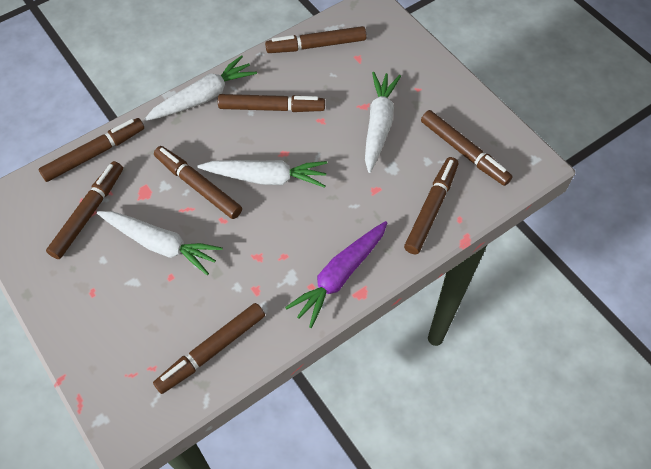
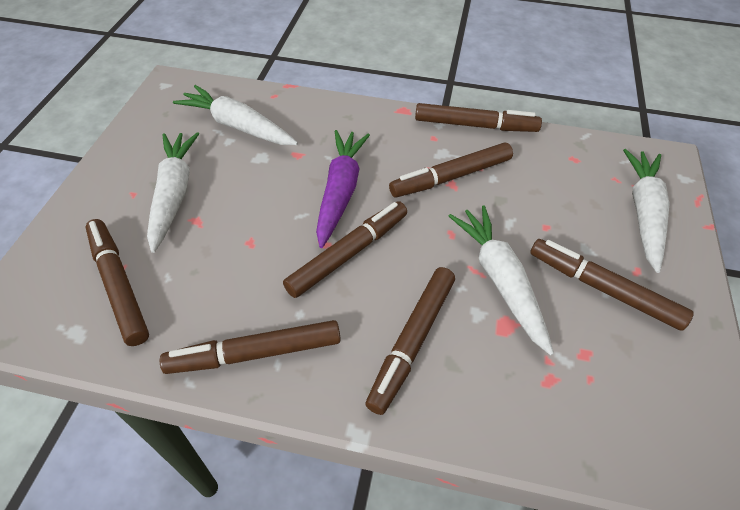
brown marker: [38,118,144,182] [46,161,123,259] [153,303,265,394] [154,146,242,219] [218,94,325,112] [265,26,367,53] [404,157,458,254] [421,110,513,186] = 8 -> [86,219,149,346] [160,320,341,374] [283,201,407,298] [365,267,455,415] [389,142,513,198] [415,103,542,132] [530,239,694,331] = 7

